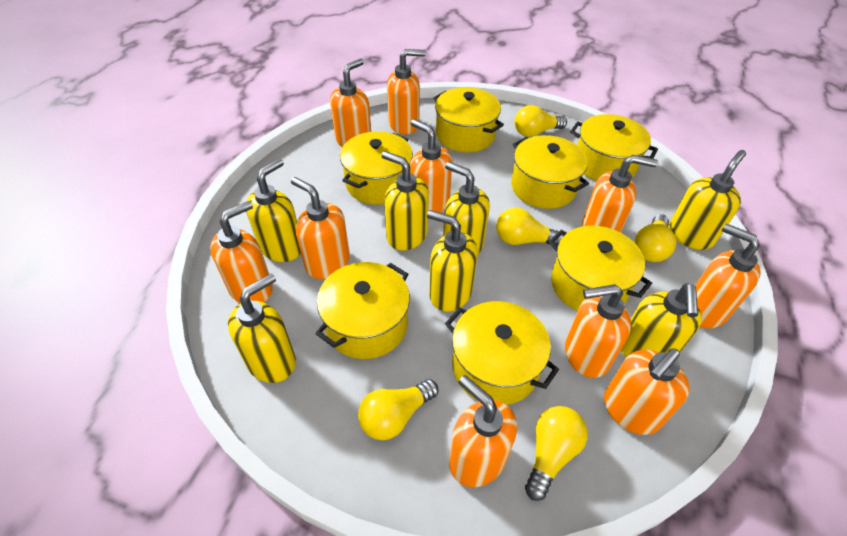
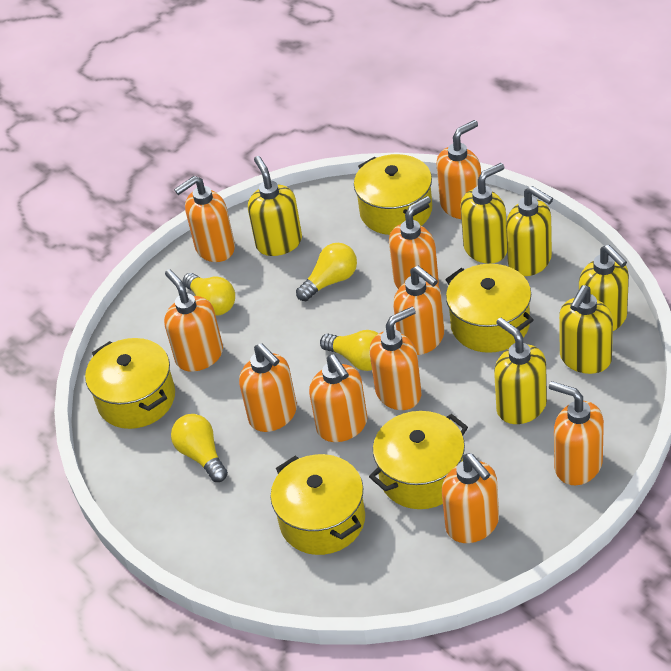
yellow light bulb: [358,379,438,440] [496,208,564,246] [515,105,567,137] [525,406,588,501] [634,214,676,262] = 5 -> [171,414,228,482] [182,273,235,316] [296,243,357,301] [320,330,379,371] = 4
yellow pot: [316,262,410,359] [340,131,413,205] [433,87,504,152] [445,301,559,405] [511,135,589,209] [549,226,652,311] [570,114,658,181] = 7 -> [85,338,175,429] [271,454,365,555] [354,154,432,235] [369,411,468,509] [445,264,534,353] = 5
yellow soap dispenser: [228,273,296,383] [246,159,301,262] [382,151,429,250] [427,210,477,312] [443,162,490,255] [621,283,702,357] [669,150,746,250] = 7 -> [248,156,302,256] [460,163,507,264] [494,318,547,424] [506,186,553,276] [559,285,613,374] [579,245,629,331] = 6

